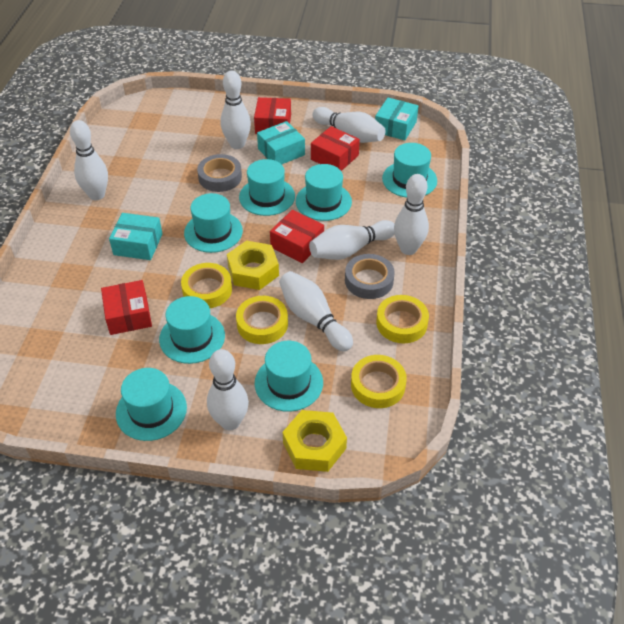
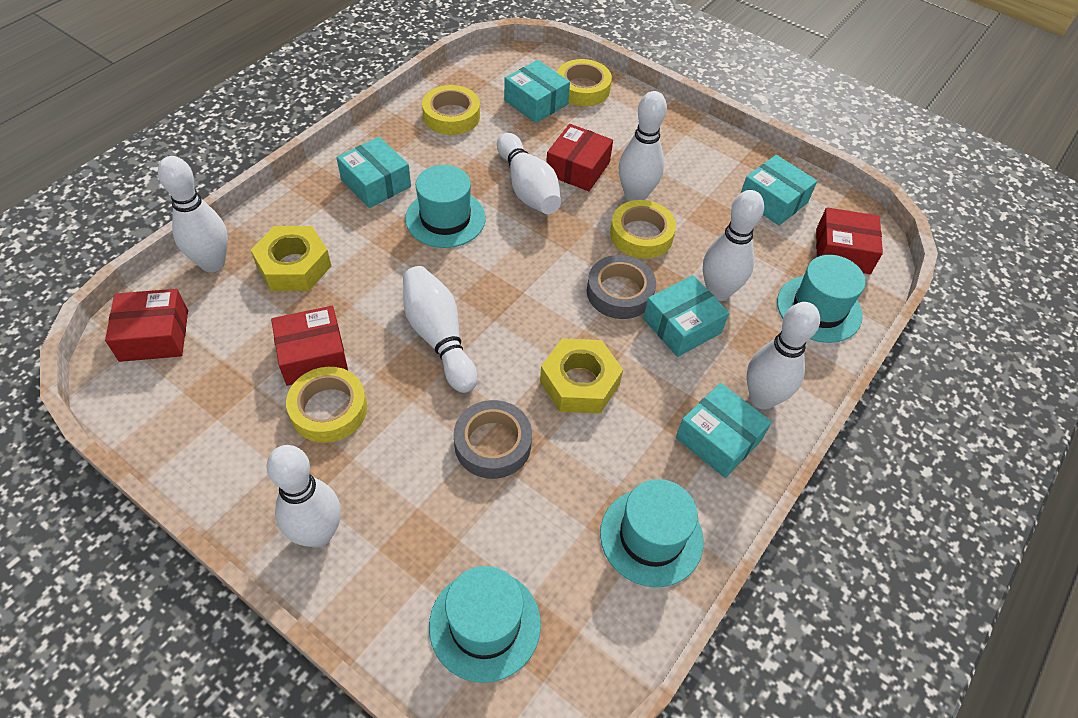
turquoise box: [109,213,163,260] [257,121,305,165] [375,98,419,140] = 3 -> [336,137,411,208] [504,60,570,123] [643,275,729,357] [676,383,772,478] [740,155,817,226] = 5
turquoise hat: [116,368,187,441] [159,296,225,364] [184,193,243,253] [239,159,295,216] [255,341,323,412] [296,164,352,221] [382,143,437,198] = 7 -> [405,165,486,248] [429,566,541,683] [600,479,704,588] [777,255,866,343] = 4

